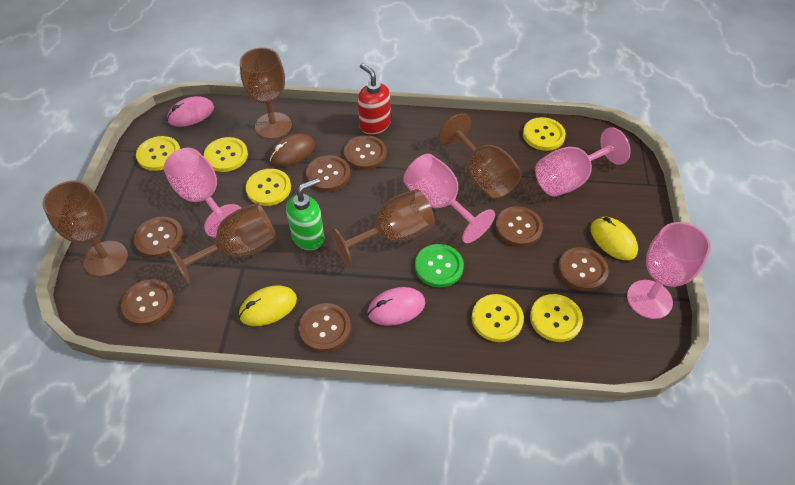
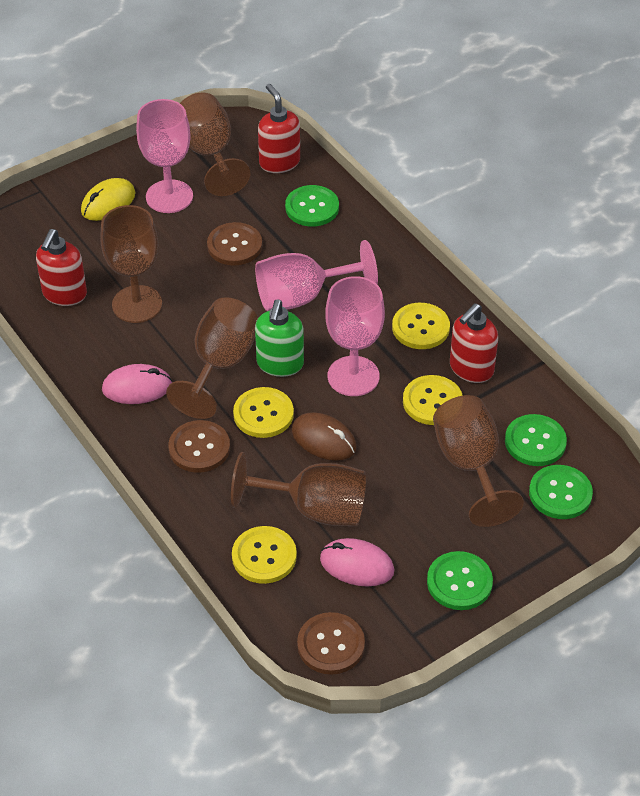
brown button: [121,279,174,326] [134,217,183,258] [299,303,351,352] [306,155,350,192] [344,135,387,170] [495,206,543,247] [558,247,609,291] = 7 -> [169,420,230,473] [207,222,262,266] [297,612,365,675] = 3
green button: [415,244,464,288] = 1 -> [285,185,339,227] [427,551,493,610] [505,414,567,466] [529,465,593,519] = 4
pink goblet: [164,148,241,237] [403,154,495,243] [535,127,631,197] [627,222,711,319] = 4 -> [136,99,193,213] [255,240,378,311] [325,276,385,396] = 3
red soap dispenser: [358,63,391,134] = 1 -> [36,229,87,306] [258,84,300,173] [450,304,498,383] = 3
yellow button: [136,136,180,171] [204,137,248,172] [246,169,291,206] [472,294,524,342] [523,117,566,151] [530,294,583,342] = 6 -> [232,526,297,584] [233,387,294,438] [392,303,450,349] [403,375,463,425] = 4
yellow mouse: [239,285,297,326] [591,217,638,260] = 2 -> [81,178,136,221] = 1

